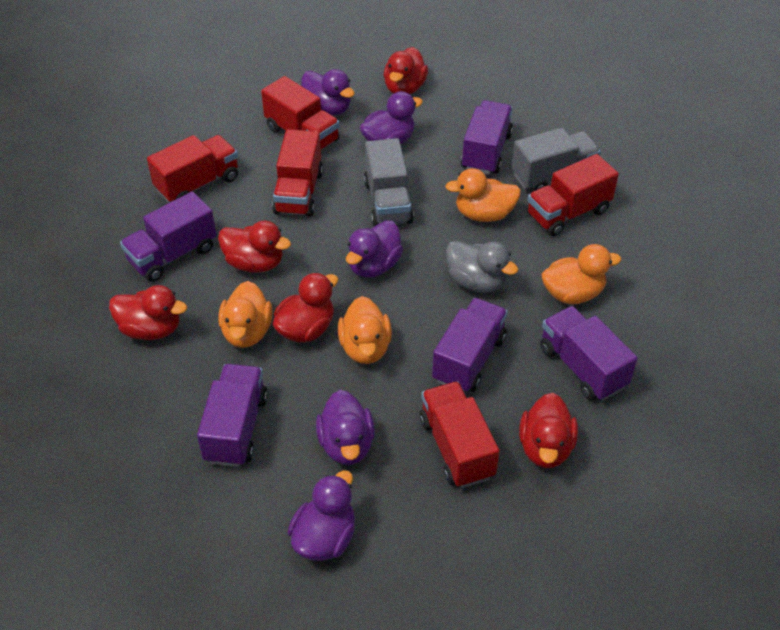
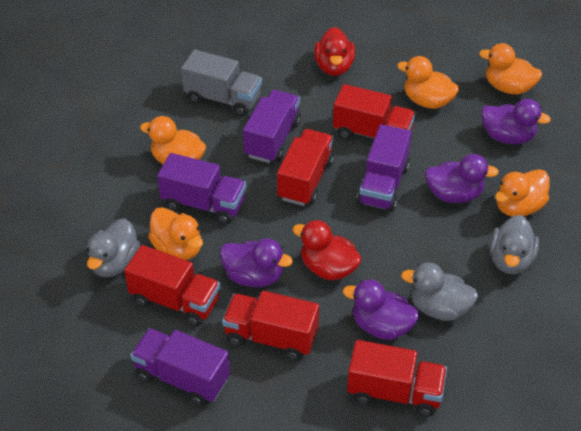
grey duck: [446,241,518,292] = 1 -> [87,218,140,277] [401,262,478,321] [490,215,539,274] = 3
grey truck: [364,138,414,227] [511,128,601,192] = 2 -> [181,50,262,116] = 1
orange duck: [218,281,273,348] [338,296,392,364] [445,168,521,222] [541,244,621,304] = 4 -> [140,116,206,164] [148,207,203,260] [397,56,459,109] [479,43,542,95] [495,169,550,217] = 5
purple duck: [288,470,355,561] [301,69,355,116] [316,390,375,465] [346,220,403,277] [360,91,423,144] = 5 -> [220,238,293,287] [343,279,419,340] [425,154,499,203] [481,99,551,144] = 4
purple truck: [120,192,216,282] [197,364,268,467] [432,298,508,392] [461,100,513,175] [540,306,638,401] = 5 -> [130,328,230,406] [157,153,246,224] [243,90,301,163] [357,124,412,212] = 4
red duck: [109,285,187,340] [218,221,291,273] [273,272,338,342] [384,47,428,94] [519,393,578,468] = 5 -> [292,220,362,280] [314,27,355,76] = 2

